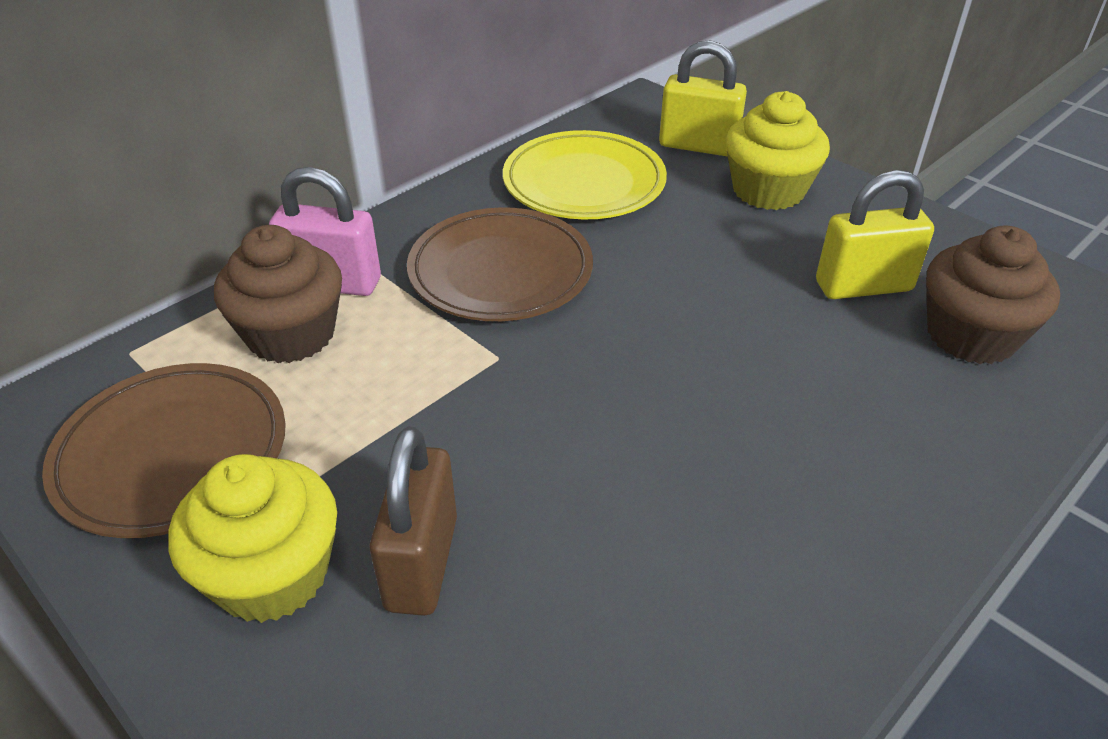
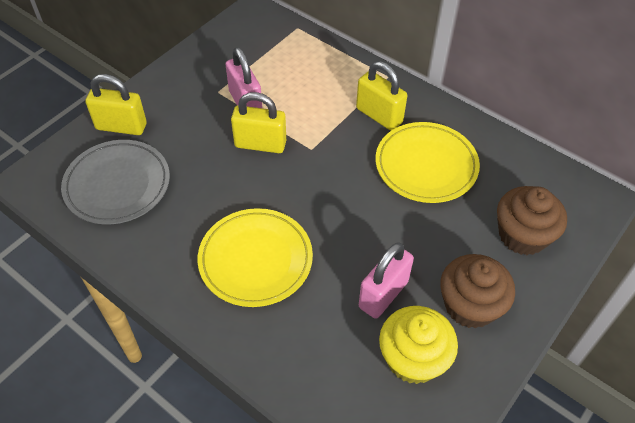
brown padlock: [370,426,457,616] = 1 -> none = 0
brown plate: [42,363,286,538] [407,207,593,321] = 2 -> none = 0
grey plate: none = 0 -> [61,140,170,224] = 1
pink padlock: [269,167,381,296] = 1 -> [225,47,262,108] [359,243,414,319] = 2
yellow cupcake: [168,454,337,623] [726,91,830,210] = 2 -> [379,306,458,384] = 1
yellow padlock: [659,41,747,157] [816,170,934,299] = 2 -> [85,74,147,135] [231,92,286,153] [356,61,407,131] = 3
yellow plate: [503,130,667,219] = 1 -> [198,208,313,307] [376,122,480,203] = 2

